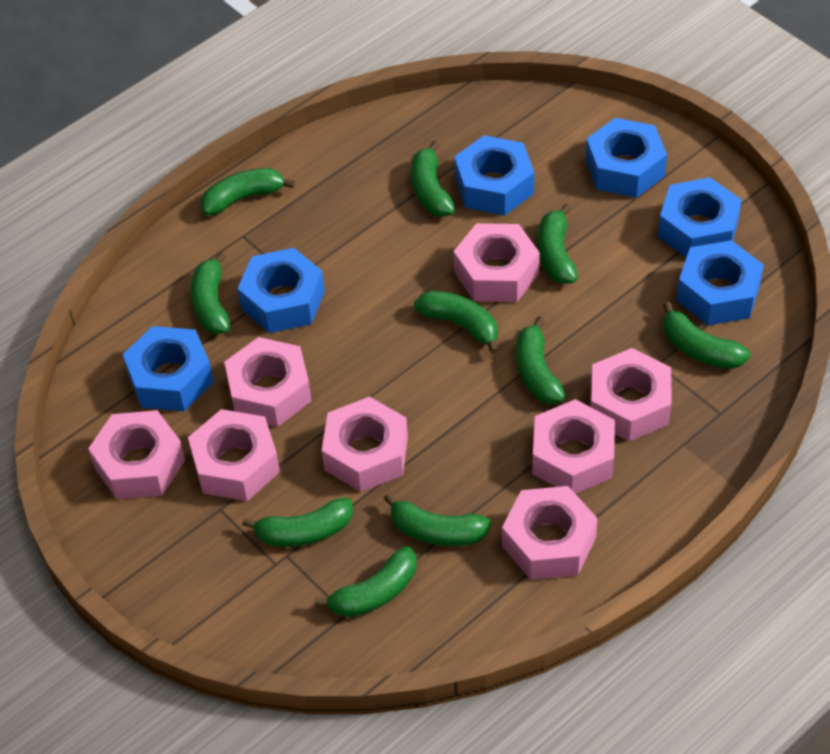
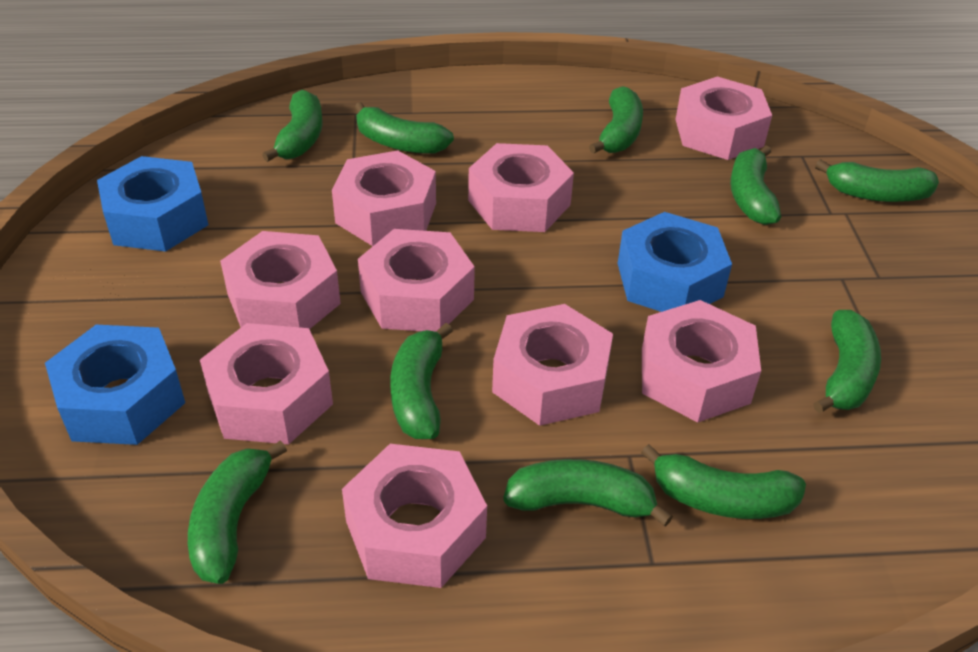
blue nut: [123,326,214,411] [237,248,325,333] [454,135,535,216] [585,118,667,198] [658,177,742,258] [677,240,764,325] = 6 -> [45,325,185,445] [97,156,208,252] [617,212,732,312] = 3
pink nut: [88,410,185,499] [188,409,280,501] [224,337,312,427] [322,397,408,492] [454,223,540,302] [502,486,598,580] [532,399,615,494] [590,348,672,442] = 8 -> [200,323,333,444] [220,231,341,329] [332,150,436,246] [342,444,487,588] [358,229,475,332] [468,143,574,232] [492,304,613,426] [642,300,761,422] [675,77,772,160] = 9

